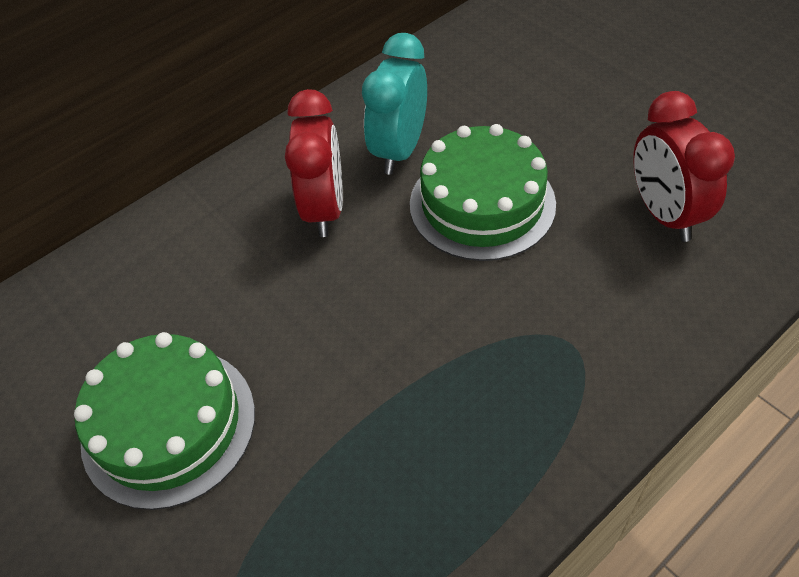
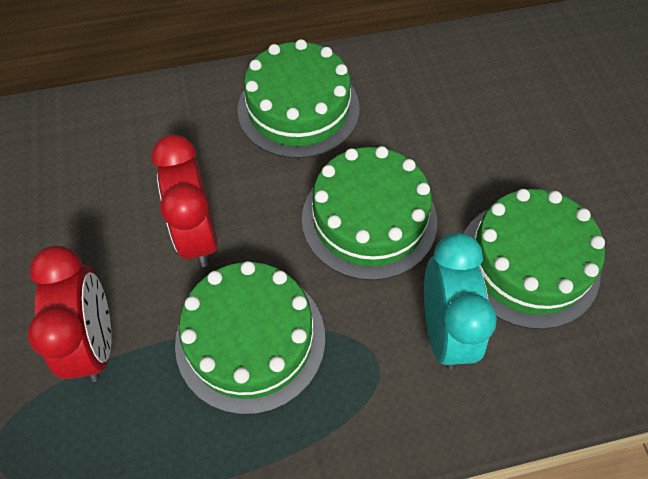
green cake: [74,332,255,510] [410,124,556,261] = 2 -> [175,261,325,415] [237,39,360,158] [302,146,437,280] [464,189,605,329] = 4

